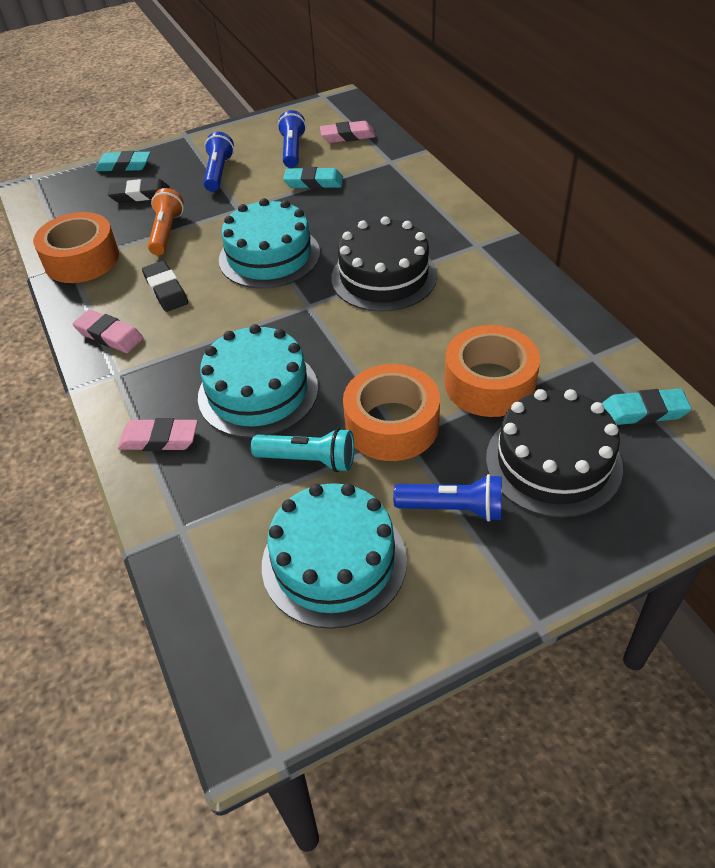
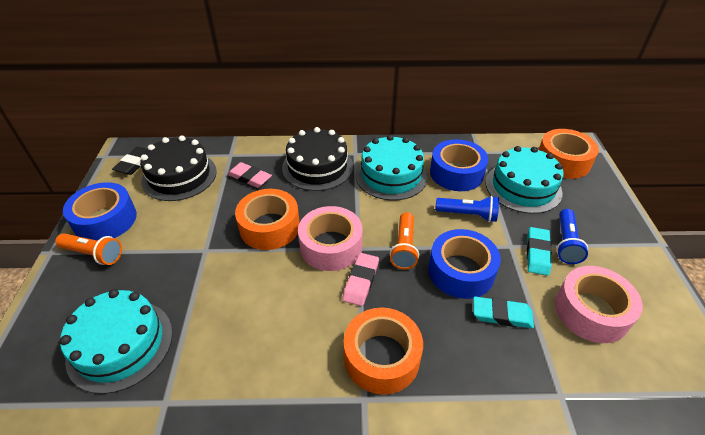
black eraser: [108,179,169,202] [142,261,188,312] = 2 -> [112,147,147,175] = 1
blue flashlight: [203,132,234,192] [277,110,306,168] [393,474,502,522] = 3 -> [435,196,499,222] [556,209,588,264] = 2
blue tape: none = 0 -> [63,182,137,240] [428,229,501,299] [430,139,488,191] = 3
orange flashlight: [148,188,184,255] = 1 -> [55,233,122,265] [390,212,419,269] = 2
pink eraser: [73,309,143,353] [118,418,198,451] [320,121,376,143] = 3 -> [227,162,272,188] [342,253,379,306] = 2
pink tape: none = 0 -> [298,206,363,271] [555,266,643,343] = 2
turquoise eraser: [95,151,151,172] [283,167,343,189] [602,389,692,425] = 3 -> [473,297,534,328] [527,227,552,276] = 2
turquoise flashlight: [251,428,354,472] = 1 -> none = 0

